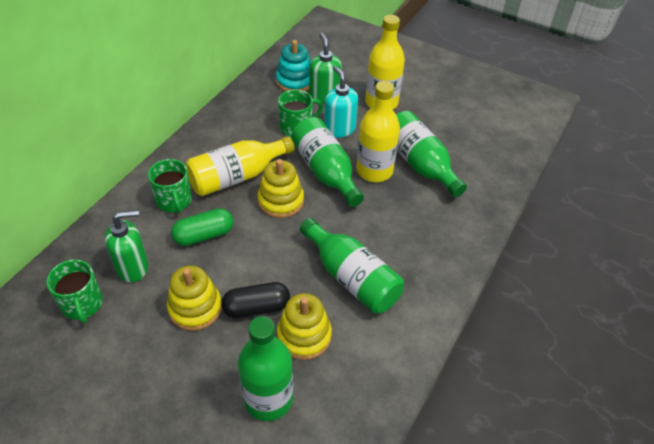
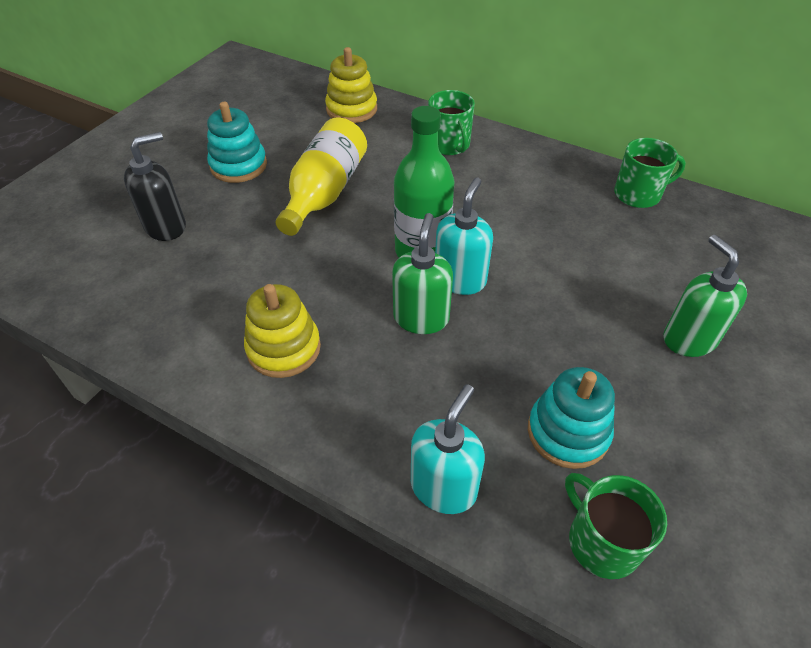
black capsule: [222,282,290,318] = 1 -> none = 0
black soap dispenser: none = 0 -> [124,132,186,241] = 1
green bottle: [238,316,293,421] [291,117,364,207] [300,218,404,314] [396,111,467,197] = 4 -> [394,106,455,258] = 1
green capsule: [171,208,233,246] = 1 -> none = 0
turquoise soap dispenser: [324,66,358,138] = 1 -> [411,384,485,514] [435,177,493,295] = 2
turquoise stacking toy: [276,40,311,91] = 1 -> [207,102,267,183] [528,367,615,469] = 2
yellow bottle: [185,136,294,196] [357,81,400,182] [365,15,405,110] = 3 -> [276,118,367,236] = 1
yellow stacking toy: [167,265,222,331] [258,159,304,218] [277,293,332,360] = 3 -> [244,284,321,378] [325,47,377,123] = 2

